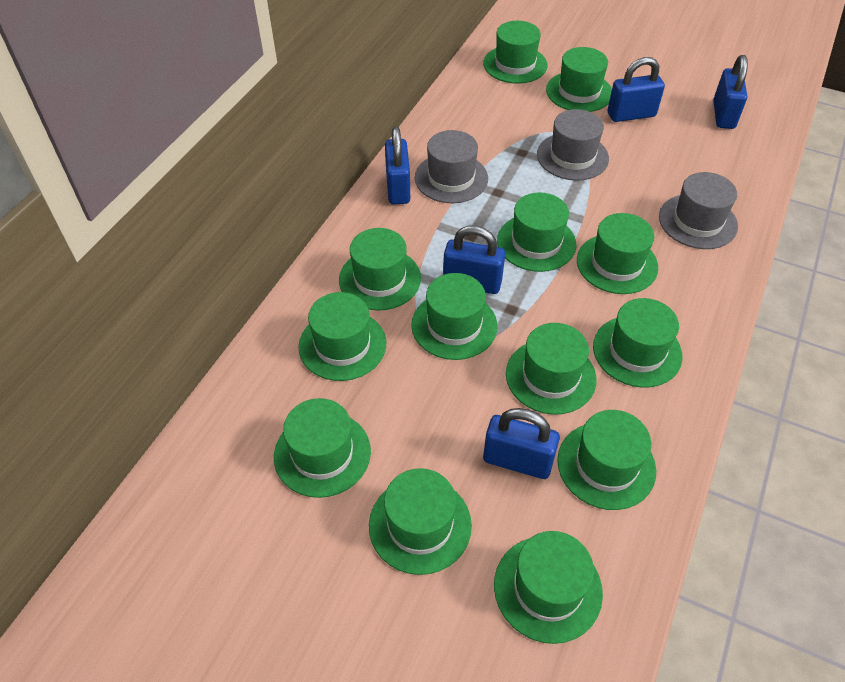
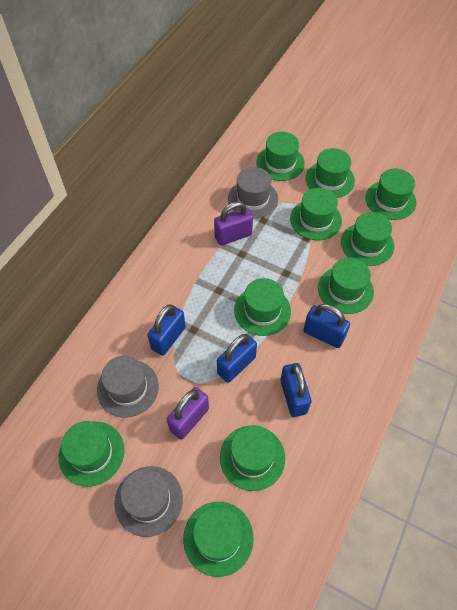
blue padlock: [385,127,410,204] [443,225,505,294] [483,408,560,479] [608,57,665,122] [713,55,748,129] = 5 -> [148,305,186,356] [217,334,257,383] [281,363,311,417] [304,304,350,348] = 4
green hat: [274,398,371,498] [299,292,386,381] [339,228,421,311] [369,468,472,575] [411,273,497,360] [483,21,548,84] [494,531,603,644] [497,192,576,272] [506,323,597,415] [546,47,612,112] [557,410,656,510] [577,213,659,294] [593,298,683,388] = 13 -> [59,421,125,487] [183,502,254,577] [220,425,285,491] [234,278,291,336] [256,132,305,181] [290,188,342,240] [305,148,355,198] [318,258,374,314] [341,212,394,266] [365,168,416,220] = 10
purple padlock: none = 0 -> [167,387,209,440] [214,201,253,245] = 2

